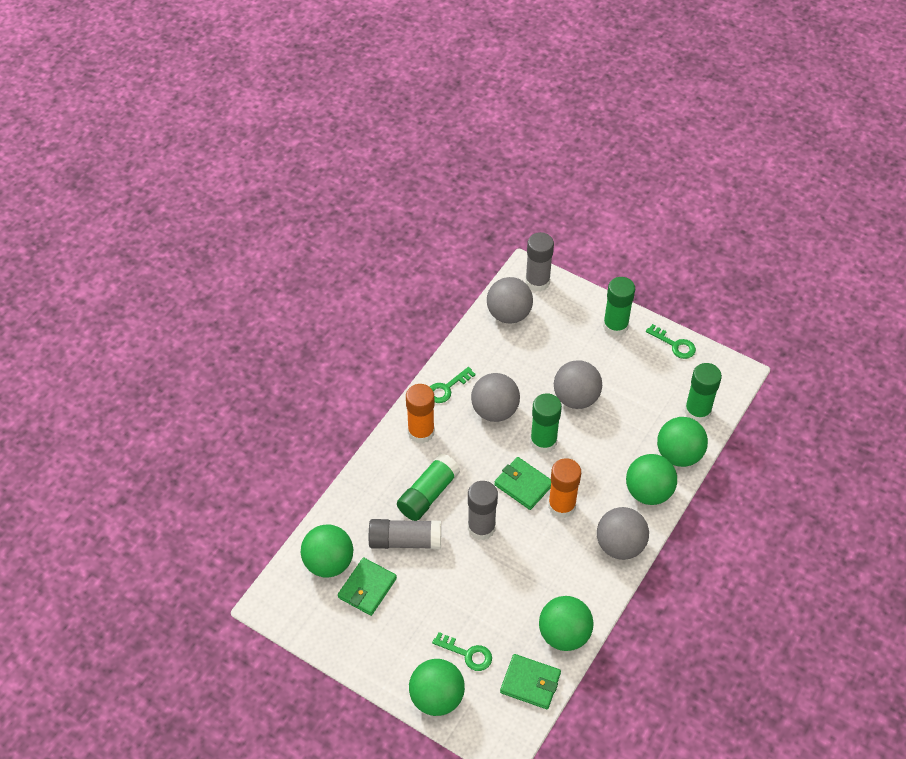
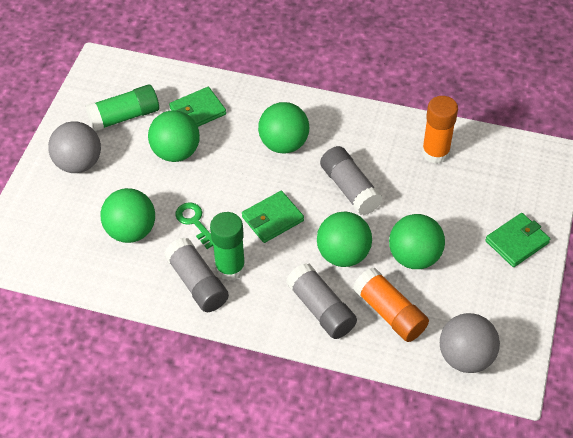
green glue stick: [397,454,461,521] [530,393,562,453] [603,277,635,336] [685,363,722,423] = 4 -> [86,85,159,131] [210,212,245,281] = 2
green key: [430,367,476,403] [432,632,492,671] [646,324,696,359] = 3 -> [175,202,213,249] = 1
grey ball: [471,373,520,422] [487,277,533,324] [554,360,602,409] [597,507,649,560] = 4 -> [48,121,101,173] [440,313,500,373] = 2

